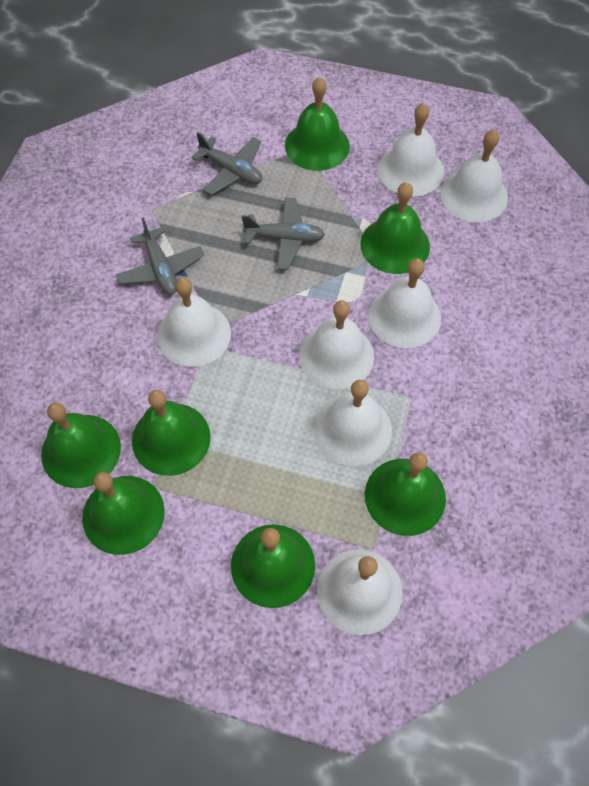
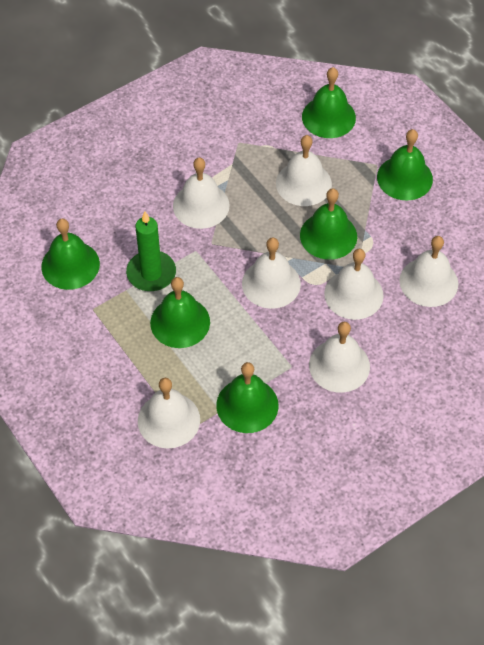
green bell: [41,403,121,488] [82,472,165,555] [132,390,211,476] [231,524,315,608] [285,77,350,171] [360,182,430,274] [365,452,446,536] = 7 -> [41,219,100,290] [150,277,210,348] [216,362,279,433] [300,188,357,260] [302,67,356,138] [377,129,433,201] = 6
green candle: none = 0 -> [126,212,176,291] = 1
grey plane: [116,217,204,295] [191,132,262,195] [242,197,325,270] = 3 -> none = 0

